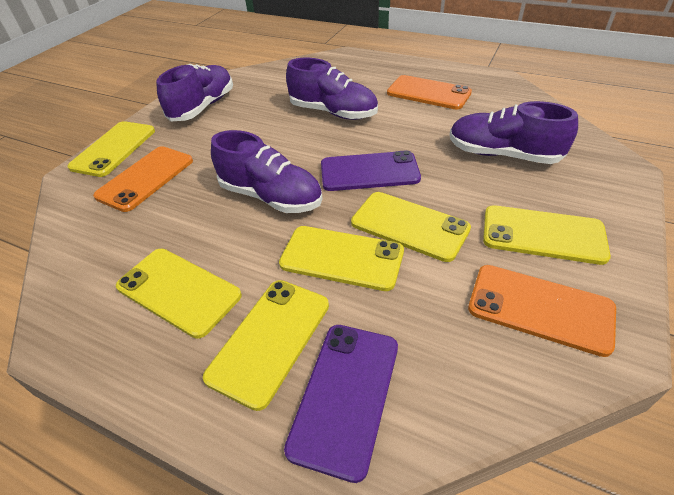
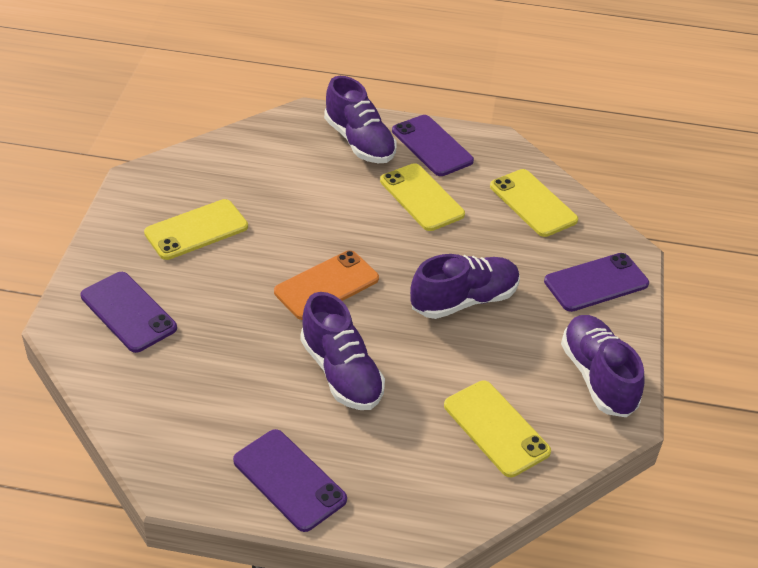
orange phone: [93,146,193,212] [387,75,472,110] [468,265,616,357] = 3 -> [274,250,379,320] = 1
purple phone: [284,325,398,483] [321,150,421,191] = 2 -> [80,272,177,353] [233,429,347,532] [392,115,474,176] [544,253,649,312] = 4
yellow phone: [67,121,155,177] [116,249,242,339] [203,280,329,411] [279,226,404,291] [351,192,471,262] [483,205,611,265] = 6 -> [144,199,248,260] [380,163,465,231] [444,381,551,477] [490,169,578,237] = 4

